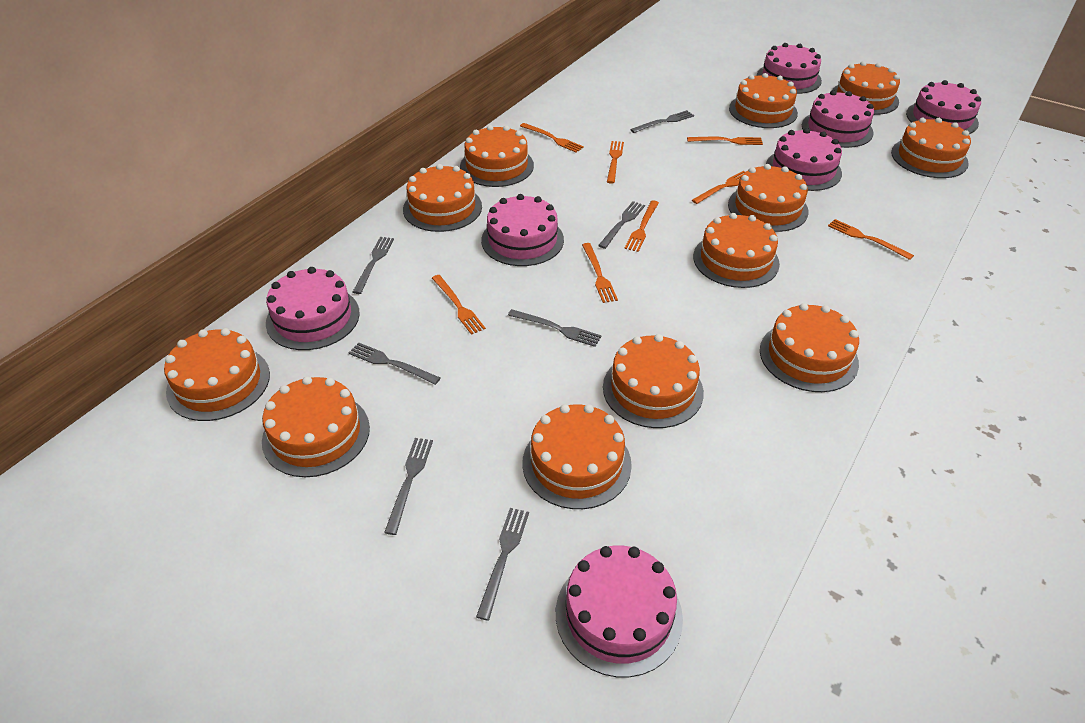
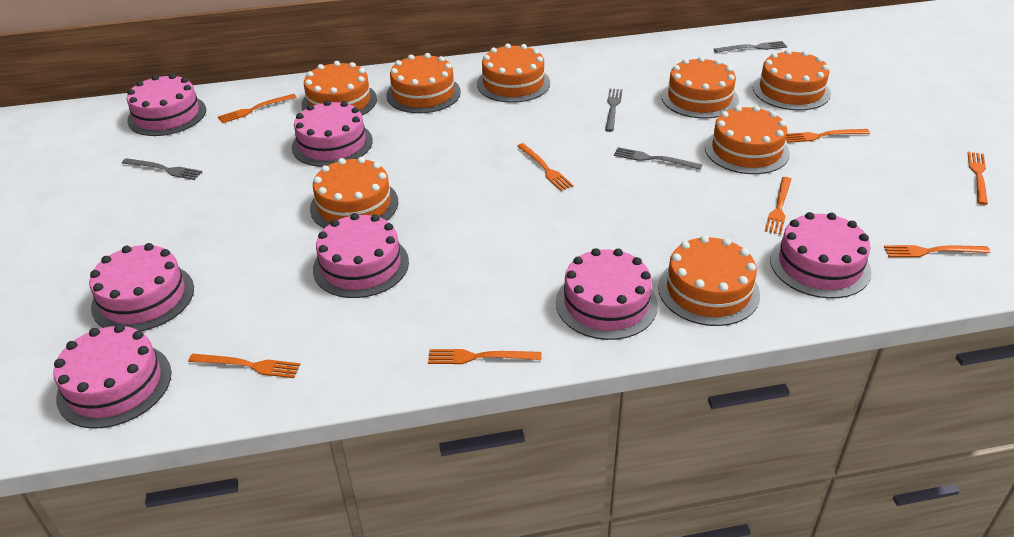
grey fork: [349,342,440,385] [353,237,394,294] [384,438,433,535] [476,508,529,621] [508,309,602,347] [598,201,645,249] [630,110,694,133] = 7 -> [122,158,202,180] [605,88,623,132] [614,147,702,170] [714,41,787,53] = 4
orange cake: [164,328,270,421] [262,376,370,477] [403,164,482,232] [460,125,534,187] [522,404,632,509] [603,334,704,428] [693,213,780,288] [728,164,809,232] [729,73,798,128] [760,303,859,392] [832,61,900,115] [891,118,971,178] = 12 -> [302,61,377,116] [310,157,399,228] [386,53,461,113] [477,44,550,103] [658,235,760,326] [662,57,739,119] [705,106,790,174] [753,49,831,111] = 8

